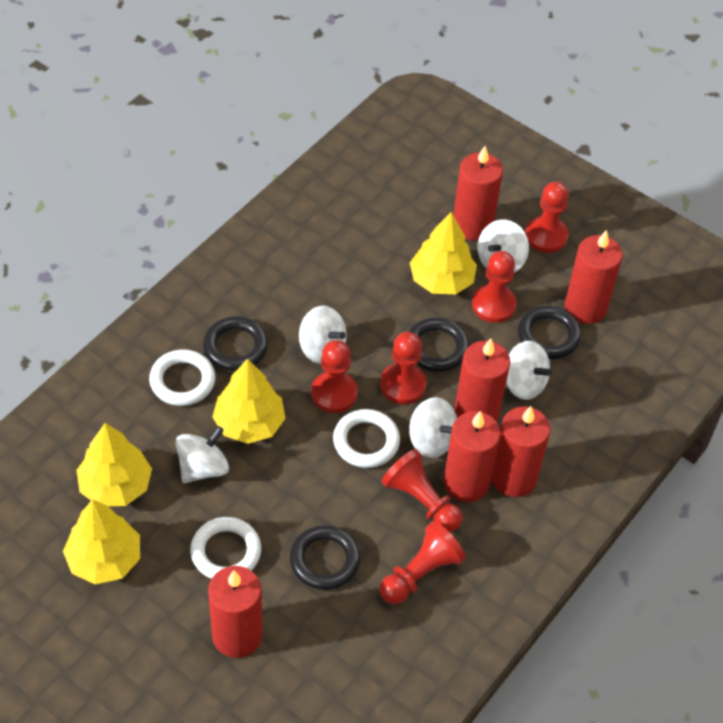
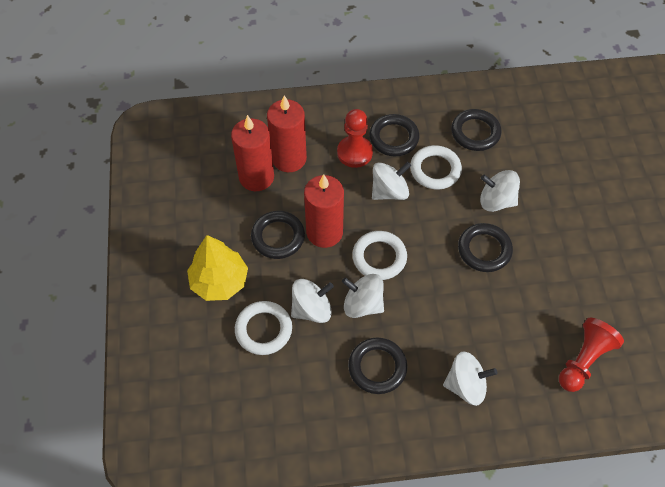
black ring: [203,316,268,371] [290,525,361,590] [409,317,469,372] [518,306,581,359] = 4 -> [251,211,305,259] [348,337,407,394] [369,114,419,156] [451,109,501,151] [458,223,513,272] = 5
red candle: [208,566,263,658] [443,411,501,502] [453,146,503,241] [454,338,510,422] [492,406,550,497] [565,230,623,324] = 6 -> [231,115,274,191] [267,95,307,172] [304,174,344,248] = 3
red pawn: [311,340,358,413] [380,332,426,404] [380,521,466,604] [381,449,463,532] [472,251,517,323] [525,181,569,253] = 6 -> [337,109,373,168] [559,318,624,392] = 2
yellow tree: [63,499,140,584] [77,423,152,506] [213,359,286,444] [410,212,477,294] = 4 -> [187,235,248,301] = 1

